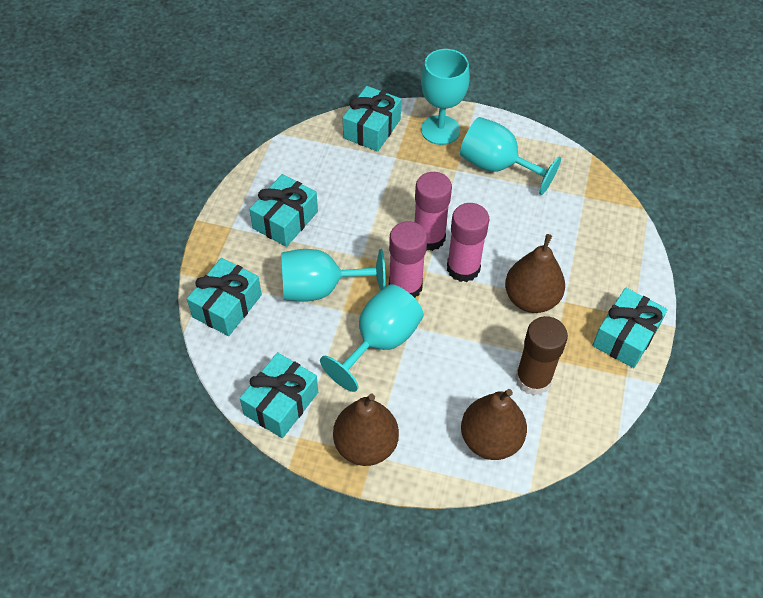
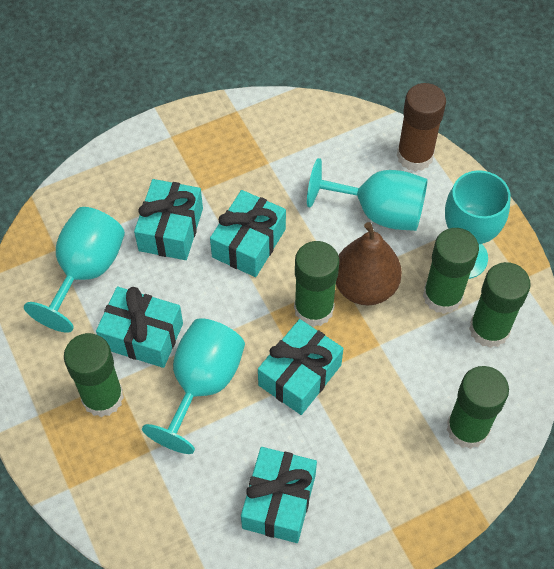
brown pear: [333,394,399,466] [461,389,527,460] [505,234,565,313] = 3 -> [336,222,402,305] = 1
green glue stick: none = 0 -> [64,333,124,417] [294,241,339,327] [423,228,479,314] [447,366,509,449] [469,262,531,348] = 5
pink glue stick: [389,221,427,298] [415,172,452,251] [447,203,489,282] = 3 -> none = 0

